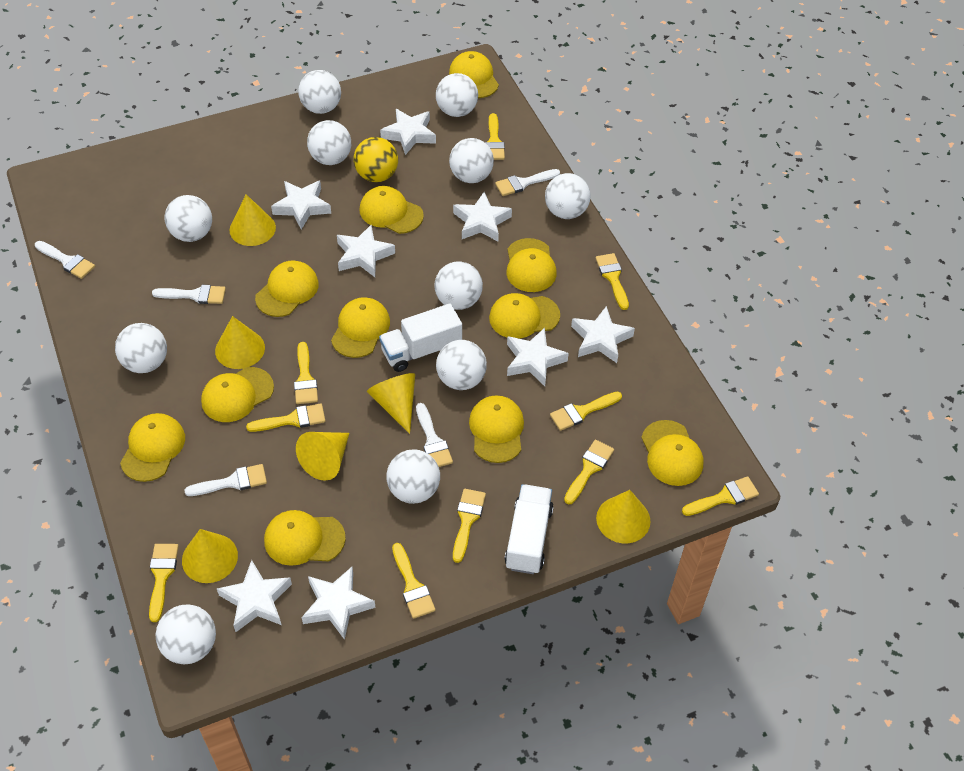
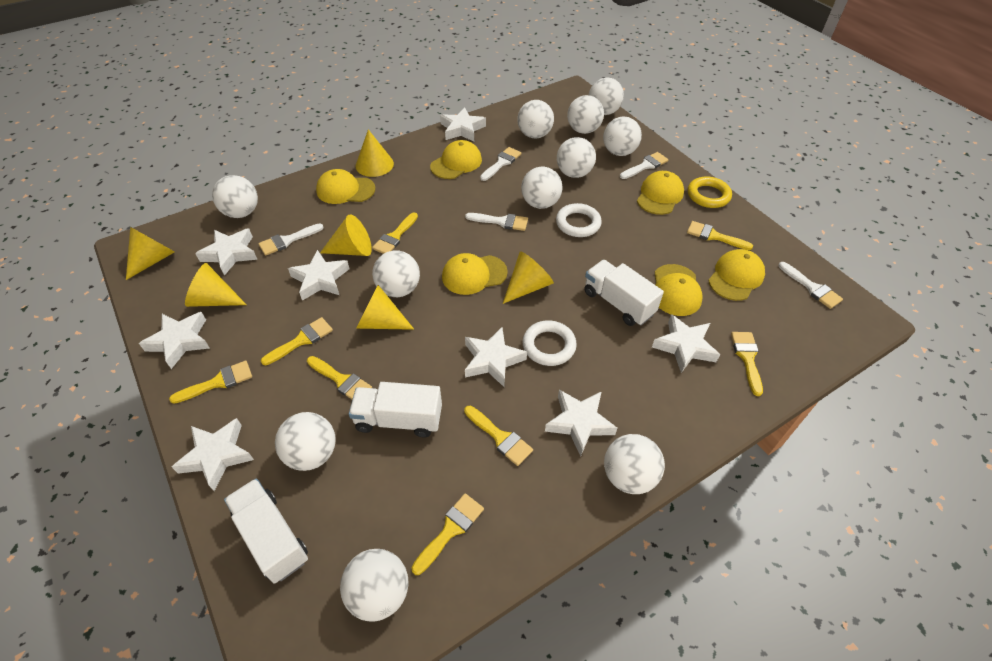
white ring: none = 0 -> [523,321,577,366] [556,203,602,237] = 2
white truck: [379,303,462,372] [505,484,554,574] = 2 -> [224,478,308,584] [349,382,442,438] [584,260,664,326] = 3
yellow ball: [354,137,398,182] = 1 -> none = 0
yellow brush: [149,544,179,622] [246,403,325,432] [294,342,318,404] [392,543,435,619] [453,489,486,563] [485,113,505,160] [550,392,622,431] [564,440,614,504] [596,253,629,310] [682,476,759,516] = 10 -> [169,360,252,404] [261,317,333,365] [307,356,372,399] [372,212,418,254] [411,493,484,575] [464,406,533,466] [687,221,753,250] [731,332,763,396] = 8
yellow cap: [120,413,185,482] [201,367,274,422] [255,261,319,317] [264,510,346,566] [331,297,390,358] [359,186,424,234] [449,51,499,98] [469,396,524,463] [489,293,560,339] [506,238,557,292] [641,420,703,486] = 11 -> [316,169,375,204] [430,140,482,179] [442,253,508,295] [637,171,684,215] [655,264,703,316] [708,249,765,301] = 6
yellow ring: none = 0 -> [688,177,732,208] = 1

